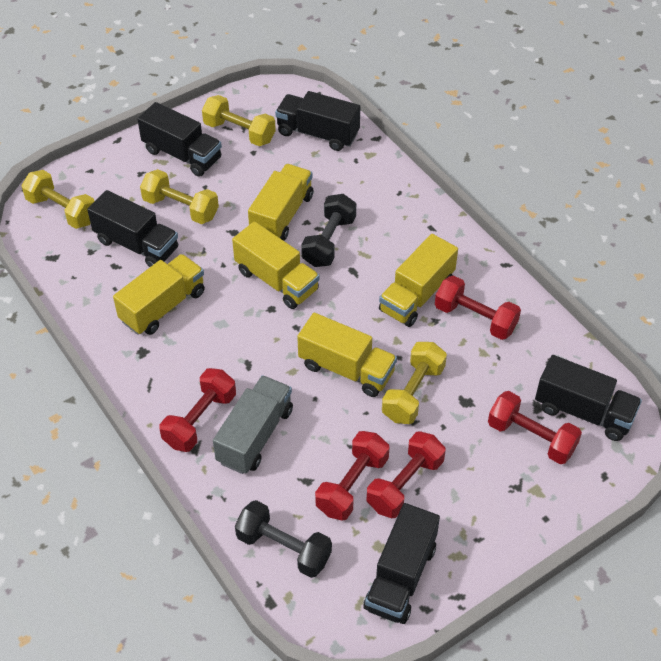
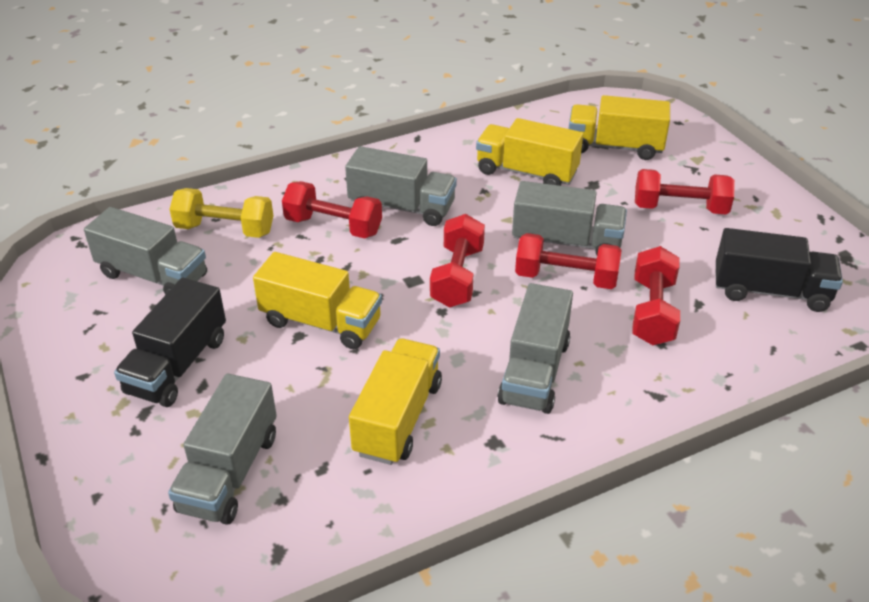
black dumbbell: [235,500,332,578] [301,194,356,267] = 2 -> none = 0
black truck: [87,190,178,267] [137,102,222,177] [275,91,360,151] [363,503,440,624] [535,355,642,441] = 5 -> [114,278,226,407] [716,228,843,312] = 2
grey truck: [213,375,293,474] = 1 -> [84,207,207,294] [168,374,277,525] [345,146,457,226] [498,283,573,414] [512,181,627,255] = 5
yellow dumbbell: [21,170,95,229] [140,169,219,224] [202,95,276,146] [382,342,447,424] = 4 -> [169,188,274,238] = 1
yellow truck: [113,254,205,335] [232,221,320,309] [248,164,313,241] [297,313,397,397] [379,234,458,327] = 5 -> [253,252,382,349] [349,338,442,465] [476,118,583,186] [569,95,670,160] = 4

